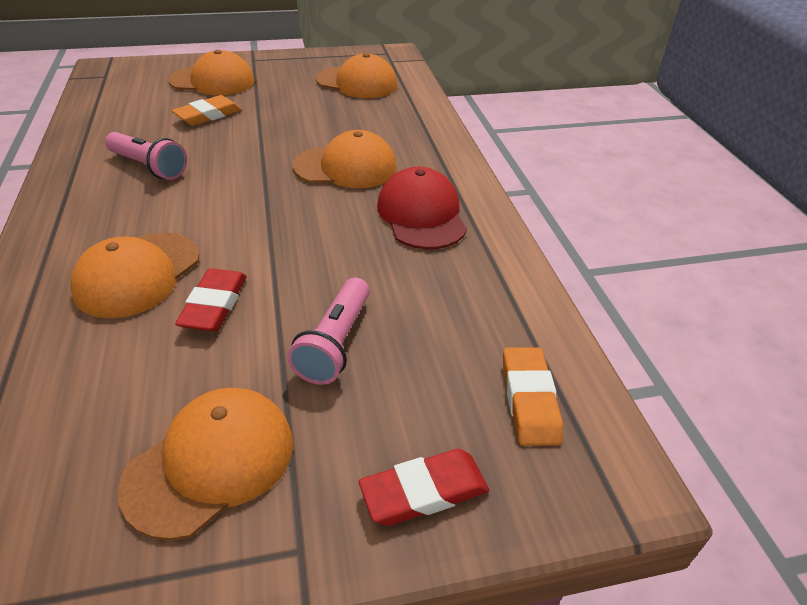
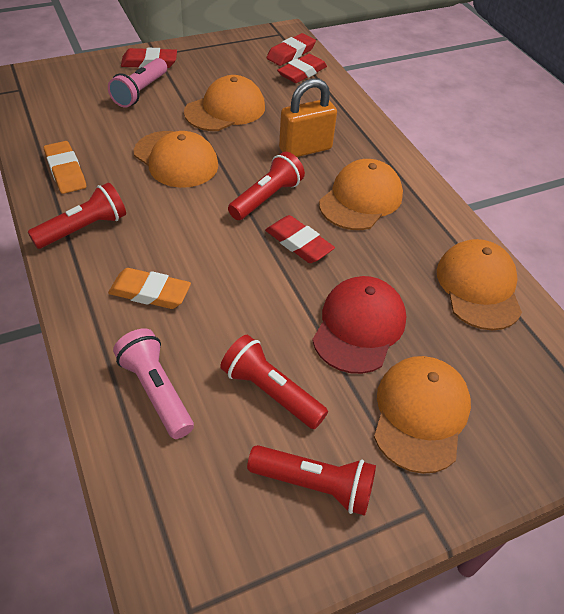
orange padlock: none = 0 -> [279,78,337,157] = 1
red eraser: [175,268,247,332] [359,449,489,526] = 2 -> [121,48,177,68] [265,215,335,263] [266,33,316,66] [277,54,327,83] = 4
red flashlight: none = 0 -> [28,183,126,249] [220,335,328,429] [228,152,305,220] [247,445,376,516] = 4

